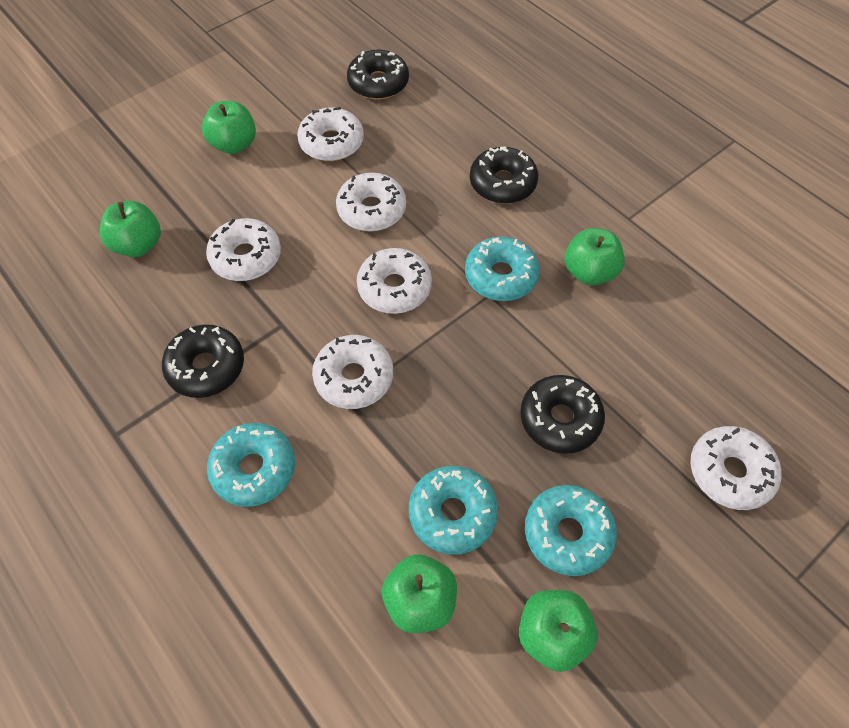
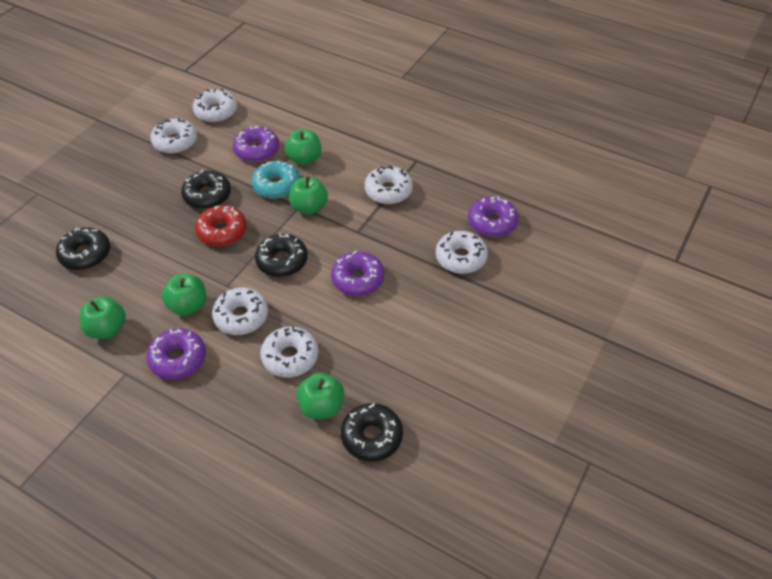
purple donut: none = 0 -> [146,328,206,380] [233,126,279,162] [331,251,384,296] [468,196,519,237] = 4
red donut: none = 0 -> [195,205,247,246] = 1
turquoise donut: [207,423,295,507] [409,466,498,554] [465,237,540,301] [525,485,617,576] = 4 -> [252,160,300,199] = 1

